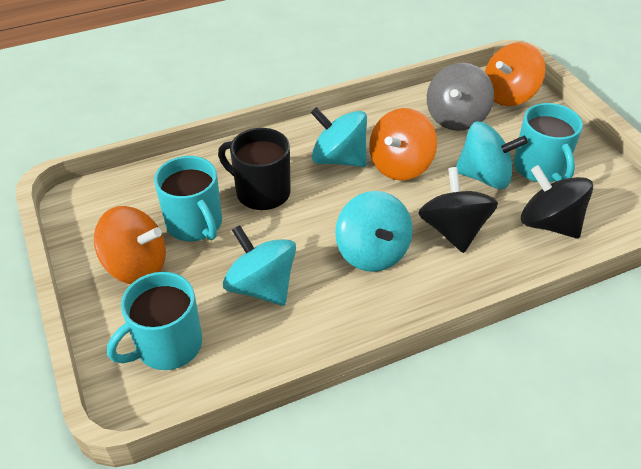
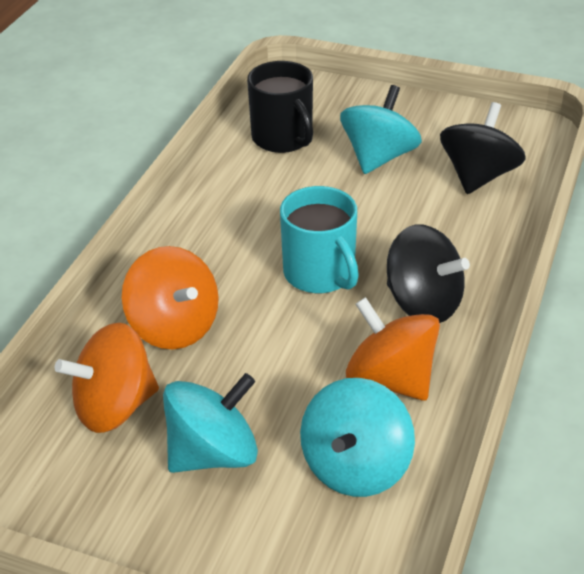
grey spinning top: [427,63,494,131] = 1 -> none = 0
turquoise mug: [107,272,202,370] [154,156,222,241] [513,103,583,182] = 3 -> [280,186,359,293] = 1
turquoise spinning top: [223,225,296,306] [310,107,367,167] [335,191,413,272] [456,121,528,189] = 4 -> [163,373,258,473] [300,378,415,497] [340,85,422,174] = 3

